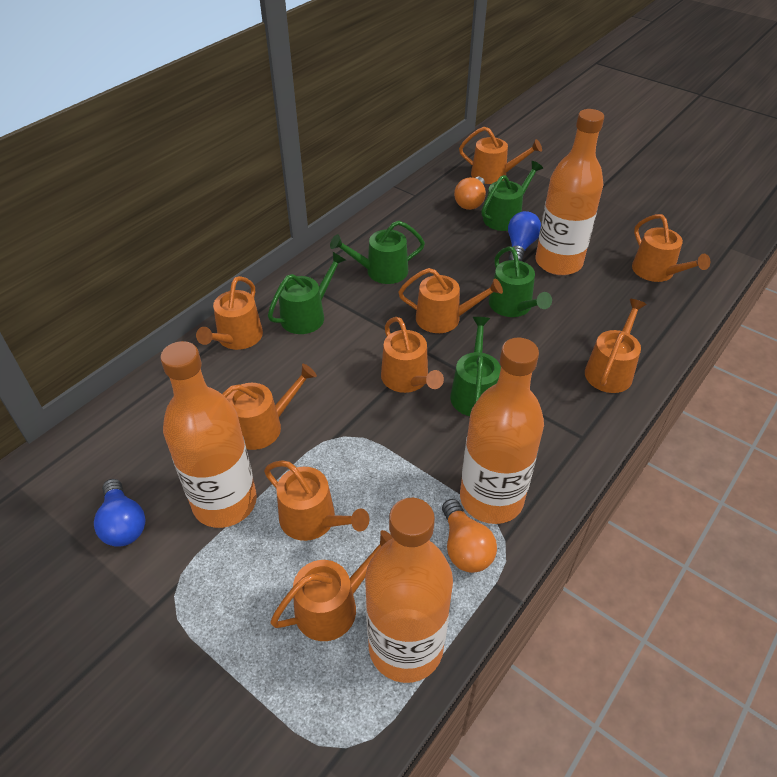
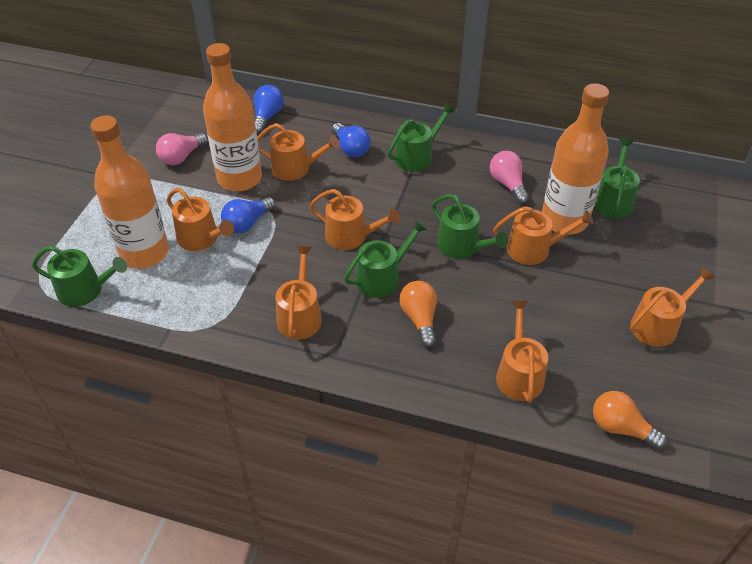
blue light bulb: [94,479,145,547] [508,211,541,261] = 2 -> [221,197,275,233] [254,85,284,133] [332,123,371,157] = 3
orange bottle: [160,341,257,528] [365,498,453,683] [460,338,544,524] [536,109,604,275] = 4 -> [90,115,169,268] [203,43,262,191] [542,83,609,234] = 3
orange watering can: [196,276,263,350] [222,364,317,450] [264,460,369,541] [270,530,392,641] [381,317,444,393] [398,268,503,333] [459,126,542,184] [585,299,647,393] [632,214,710,282] = 9 -> [166,188,234,251] [257,123,340,181] [276,246,322,340] [310,189,400,250] [493,206,593,265] [496,301,548,403] [630,267,715,347] = 7
pink light bulb: none = 0 -> [156,133,208,165] [490,151,529,204] = 2

